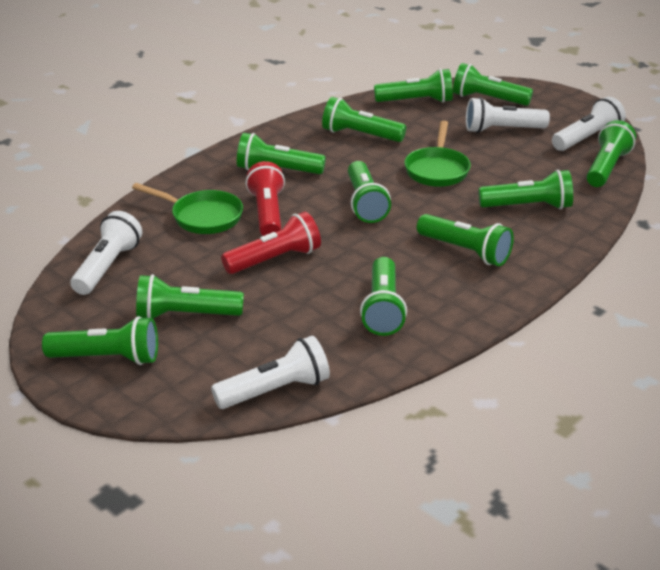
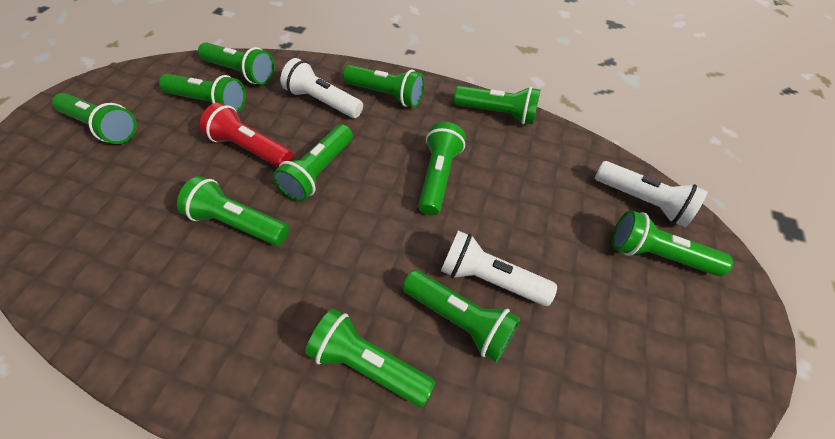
green pan: [132,183,243,234] [404,121,471,187] = 2 -> none = 0
red flashlight: [221,212,321,274] [246,161,285,236] = 2 -> [200,102,293,168] = 1
white flashlight: [70,211,142,295] [211,336,330,409] [466,97,550,133] [552,97,626,151] = 4 -> [280,58,363,118] [441,231,557,306] [595,161,707,227] = 3

